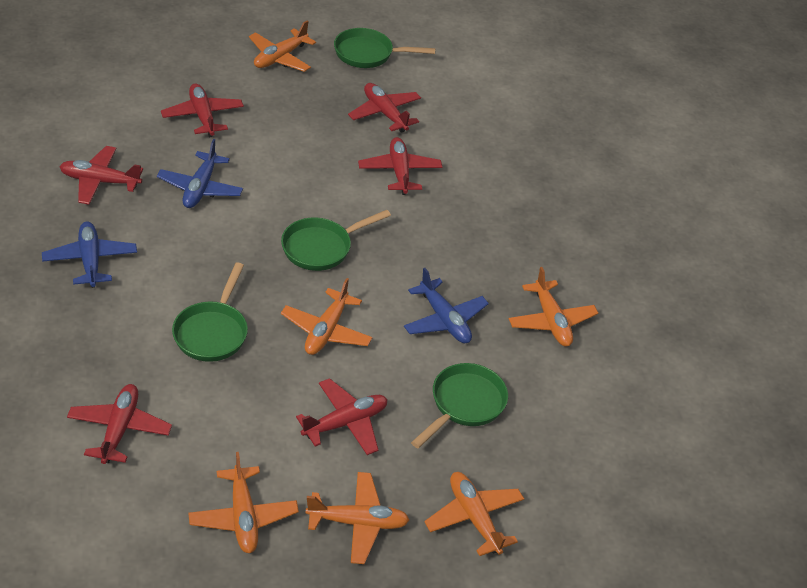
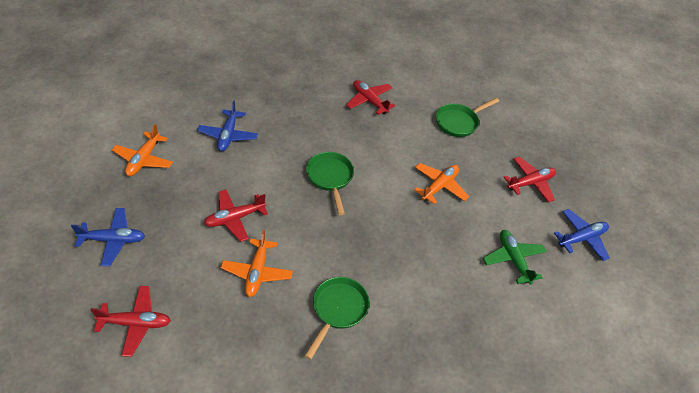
green pan: [172,262,248,362] [281,210,391,271] [334,28,435,68] [411,363,508,448] = 4 -> [305,277,369,360] [306,152,354,215] [436,98,499,137] = 3
green plane: none = 0 -> [483,230,547,285] = 1
orange plane: [188,452,299,553] [249,20,316,72] [281,278,373,355] [305,472,409,564] [424,472,524,556] [509,267,598,346] = 6 -> [112,124,173,176] [221,230,293,297] [415,163,469,204] = 3
red plane: [59,146,143,205] [67,384,172,464] [161,83,244,137] [296,378,388,455] [348,83,421,133] [358,137,442,195] = 6 -> [91,286,171,357] [204,190,268,242] [346,80,395,115] [504,156,556,202] = 4

